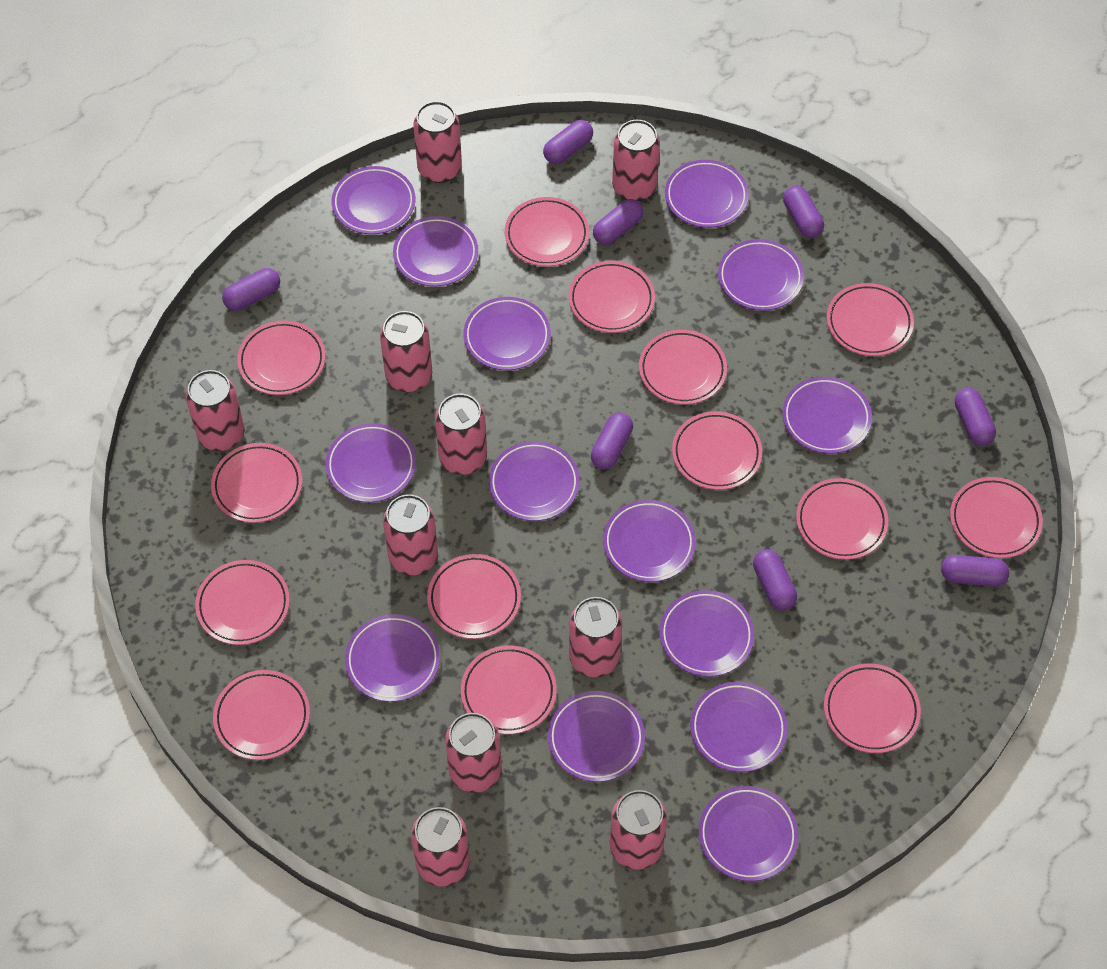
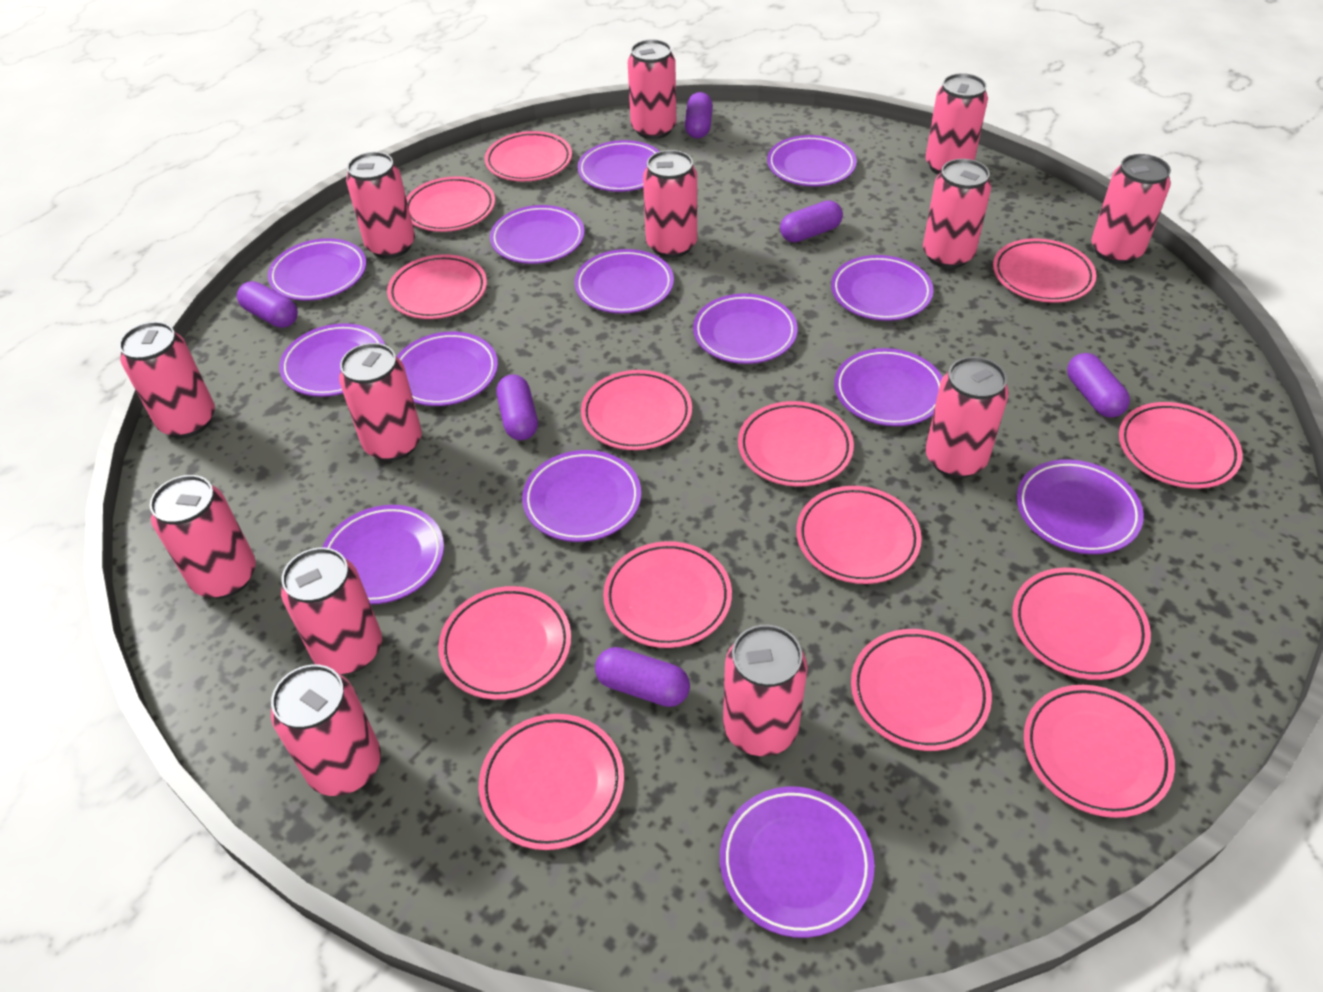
pink can: [186,370,245,451] [380,311,432,392] [383,494,438,575] [411,807,470,887] [413,101,462,183] [435,394,487,474] [445,713,502,793] [569,597,622,677] [610,790,667,870] [612,120,660,201] = 10 -> [119,322,215,438] [149,475,256,598] [271,664,381,796] [281,548,382,674] [339,343,422,461] [346,152,415,259] [628,39,676,139] [643,150,697,258] [723,625,807,756] [923,159,991,268] [925,73,988,175] [926,357,1009,478] [1091,154,1171,264] = 13
purple capsule: [222,268,280,311] [543,120,593,164] [591,413,633,469] [593,199,643,245] [753,549,797,611] [783,186,824,238] [941,555,1009,587] [955,388,996,446] = 8 -> [237,281,298,328] [496,375,538,440] [595,647,690,707] [685,92,713,139] [780,200,843,243] [1067,353,1130,418] = 6

